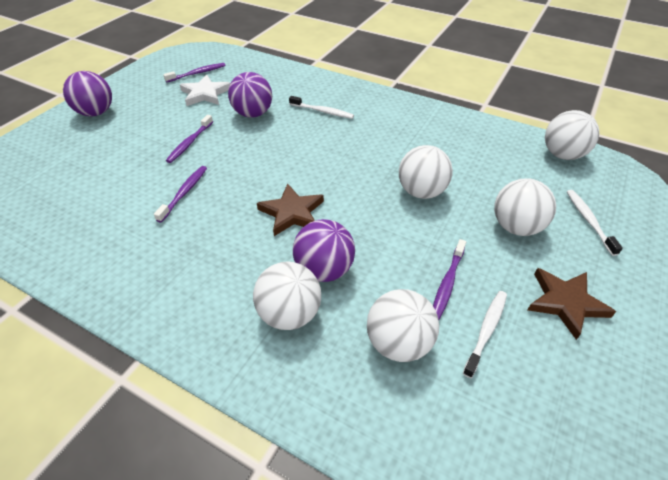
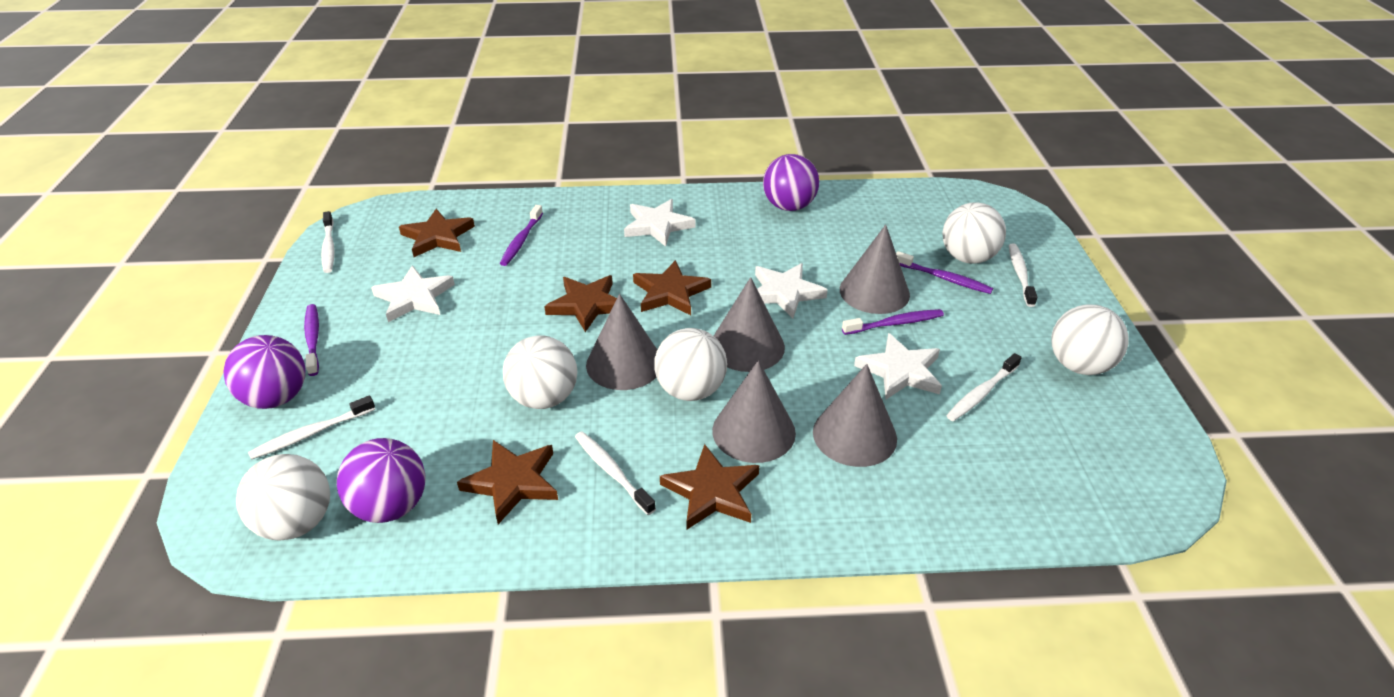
brown star: [257,184,324,236] [528,268,616,340] = 2 -> [399,209,475,257] [457,440,558,524] [544,275,627,332] [633,260,711,315] [660,444,759,530] = 5
grey cone: none = 0 -> [586,294,657,390] [712,360,796,463] [714,277,785,372] [813,364,897,467] [840,225,910,314] = 5
white star: [180,74,231,106] = 1 -> [371,265,455,322] [624,199,695,247] [755,263,828,319] [854,333,942,399] = 4
white toothbrush: [289,96,354,119] [463,291,507,378] [567,190,623,256] = 3 -> [248,395,375,460] [321,211,334,273] [575,431,656,515] [946,353,1022,421] [1009,244,1037,307] = 5

